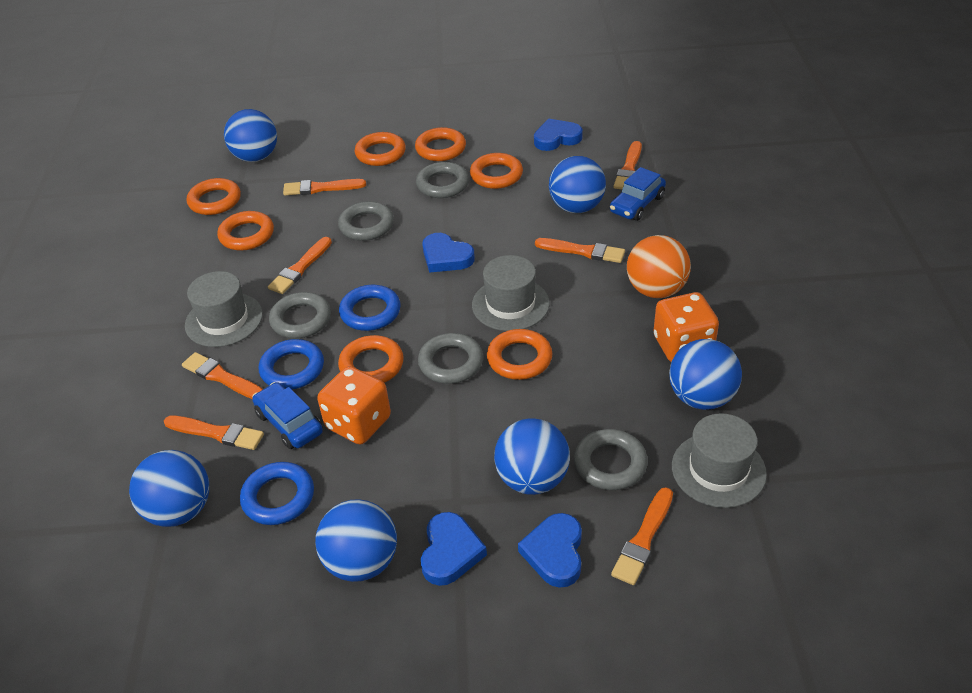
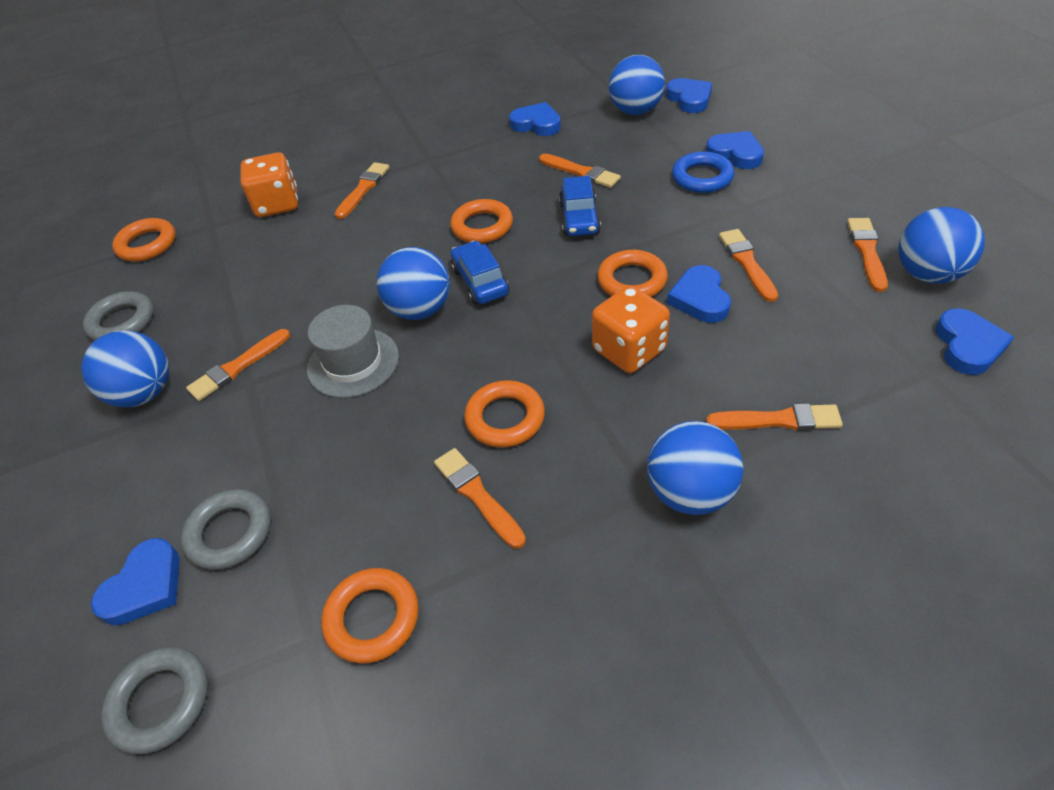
blue ball: [129,450,209,527] [224,109,277,162] [315,499,397,582] [494,419,570,495] [549,156,606,213] [669,339,742,410] = 6 -> [81,331,169,407] [377,247,450,320] [609,55,665,115] [647,421,743,515] [899,207,985,283] = 5
blue heart: [421,512,487,586] [422,233,475,273] [518,513,582,588] [534,119,583,151] = 4 -> [91,538,180,625] [509,102,561,136] [666,78,712,113] [667,265,731,323] [706,131,764,169] [936,308,1014,375] = 6
blue ring: [240,462,314,525] [259,339,324,389] [339,285,401,331] = 3 -> [672,152,735,193] = 1
grey hat: [185,271,263,347] [472,255,550,331] [672,413,767,508] = 3 -> [307,305,399,398] = 1
grey ring: [269,292,331,339] [338,201,394,241] [416,162,469,198] [418,333,483,384] [574,429,648,490] = 5 -> [83,291,154,341] [101,647,208,754] [181,489,271,570] = 3
orange ball: [627,235,691,298] = 1 -> none = 0
orange ring: [187,178,241,215] [217,211,274,251] [338,335,404,383] [355,132,406,166] [415,127,466,161] [470,153,523,189] [487,329,553,380] = 7 -> [112,218,176,261] [321,568,419,663] [450,199,513,243] [464,380,545,448] [597,250,668,297] = 5

